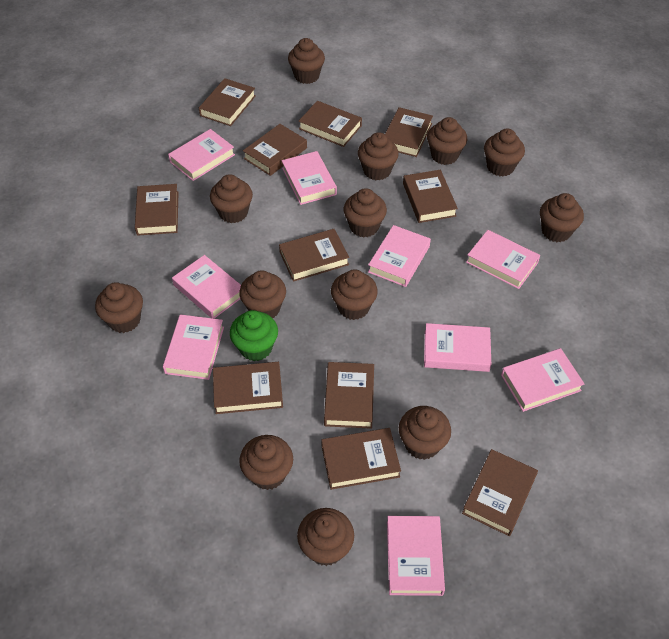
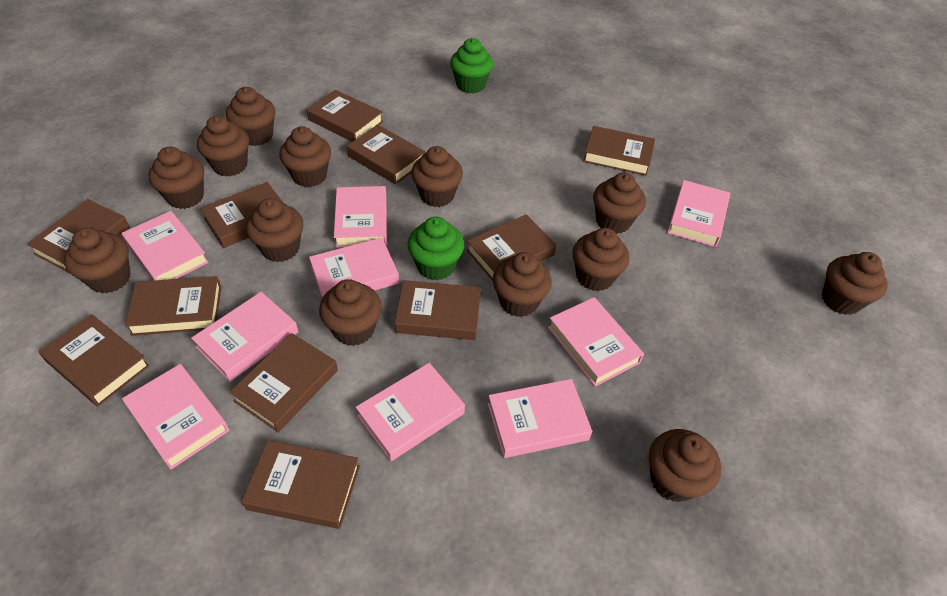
green cupcake: [230,310,278,361] = 1 -> [407,217,464,281] [450,38,493,94] = 2

